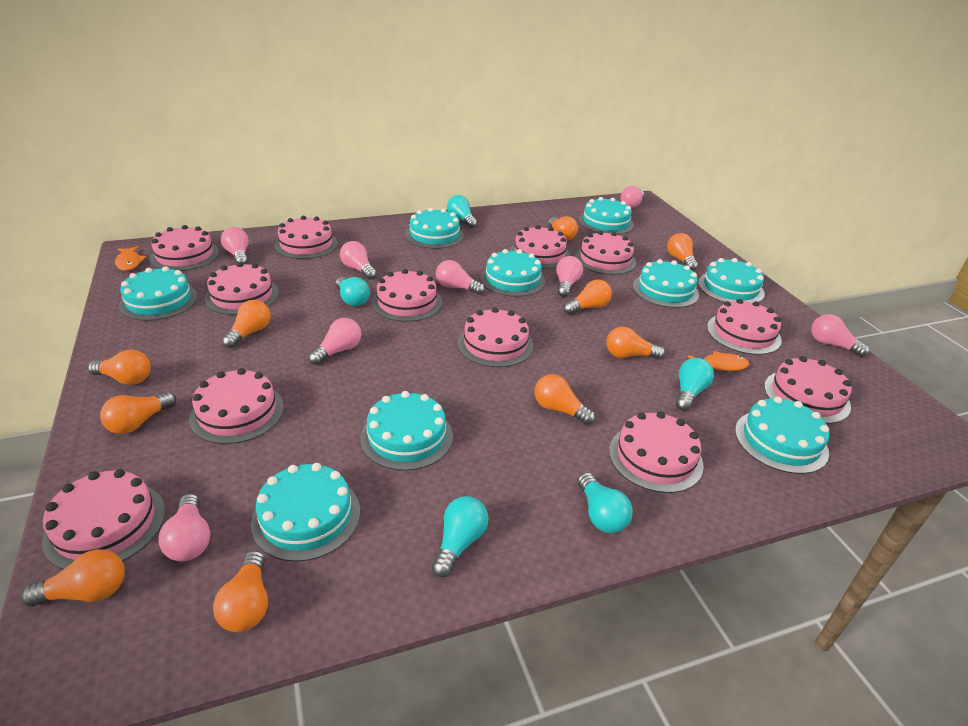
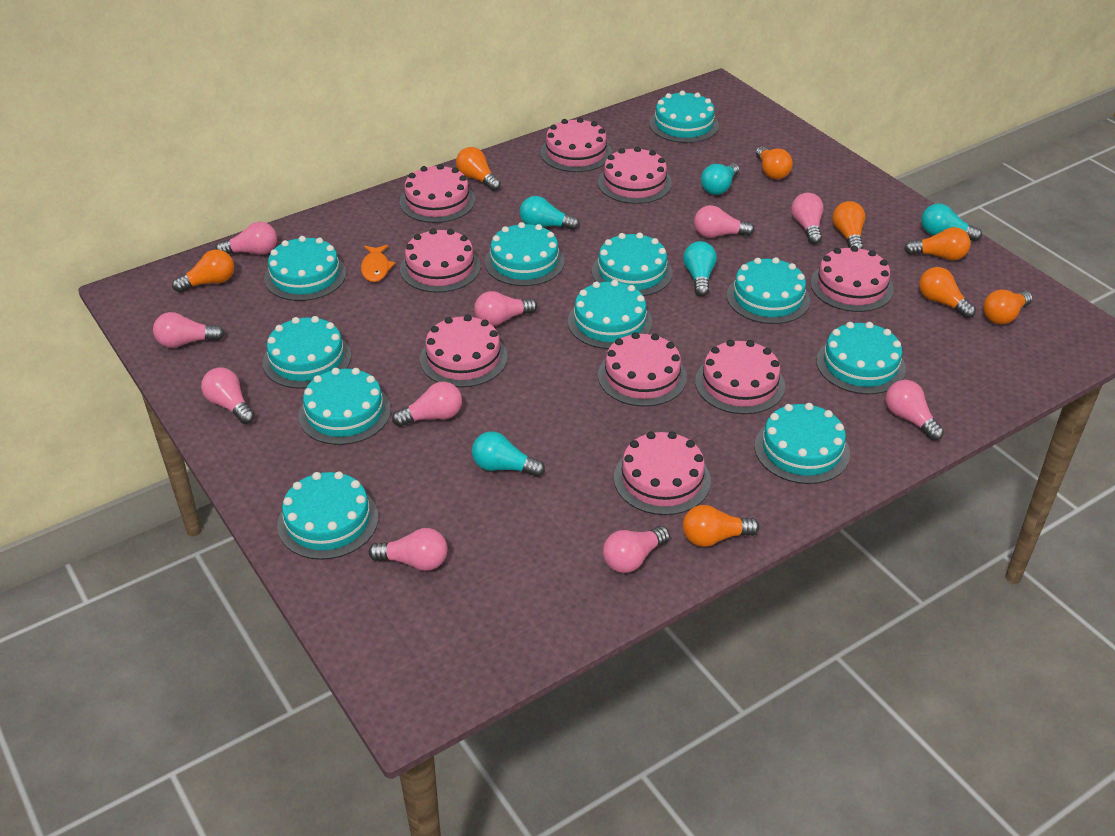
orange fish: [115,246,146,271] [688,351,749,371] = 2 -> [361,245,395,282] = 1
orange light bulb: [21,549,125,606] [88,350,151,385] [100,392,176,434] [213,550,268,632] [222,300,270,348] [535,374,595,425] [548,216,578,240] [563,279,612,314] [606,327,665,359] [667,233,698,271] = 10 -> [172,249,234,292] [456,147,501,191] [683,505,759,547] [756,146,793,179] [833,201,865,249] [904,227,971,260] [919,267,976,318] [983,289,1033,324] = 8
pink cake: [42,469,165,570] [150,225,219,271] [189,368,284,444] [205,262,279,315] [275,216,338,259] [372,269,442,322] [458,307,533,367] [510,225,570,269] [575,231,636,275] [609,412,703,493] [707,299,782,355] [764,356,852,424] = 12 -> [400,164,475,223] [400,228,481,293] [420,315,508,388] [540,118,612,172] [598,147,672,204] [598,332,687,407] [614,431,711,515] [695,340,785,414] [810,246,894,312] = 9
pink light bulb: [158,494,210,561] [221,227,249,264] [309,318,361,365] [340,241,377,280] [436,260,485,295] [556,256,583,297] [621,186,644,208] [811,314,869,357] = 8 -> [153,312,225,348] [201,367,255,424] [216,222,277,255] [369,528,448,571] [392,382,462,427] [474,291,538,326] [603,526,670,573] [694,205,755,238] [791,193,824,244] [886,380,944,441] = 10
turquoise cake: [119,266,198,321] [251,463,360,562] [360,391,453,471] [405,208,464,249] [480,249,545,297] [579,197,634,234] [633,259,699,308] [698,258,765,303] [735,397,829,474] = 9 -> [263,316,351,389] [264,236,346,301] [277,471,378,560] [298,368,391,445] [485,222,565,286] [568,280,652,349] [592,232,673,296] [649,91,719,143] [727,257,810,324] [755,403,850,484] [816,322,906,394] = 11

